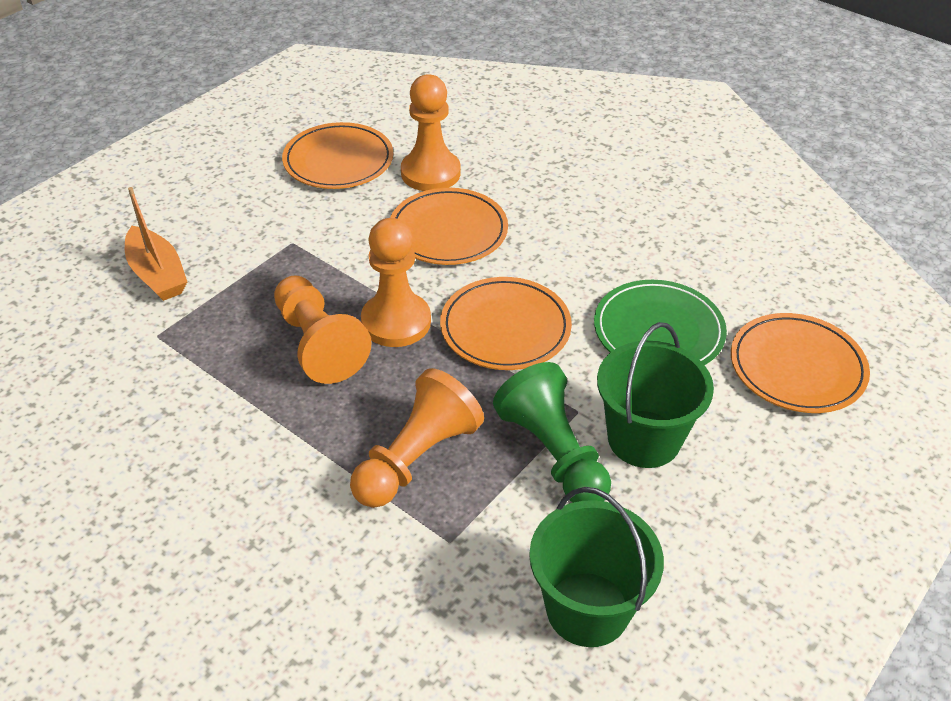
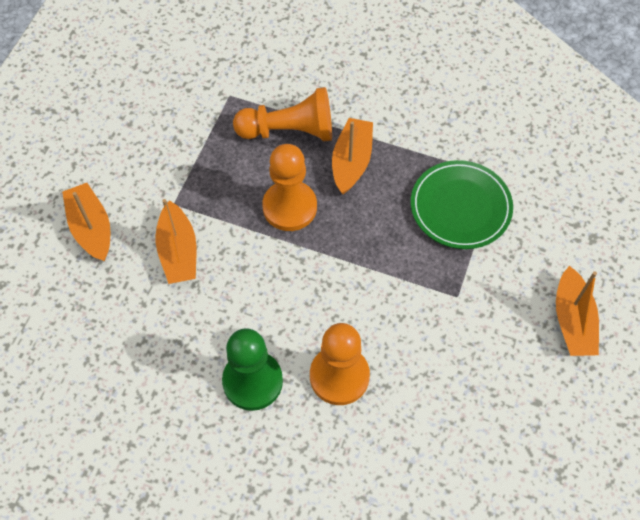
green bucket: [529,487,664,647] [597,322,714,468] = 2 -> none = 0
orange boat: [125,187,187,301] = 1 -> [62,183,110,261] [155,199,196,284] [332,118,373,194] [556,266,599,356] = 4
orange pawn: [274,275,372,384] [350,368,484,508] [361,218,431,347] [401,74,461,191] = 4 -> [233,87,332,142] [262,144,317,231] [310,323,370,405] = 3
orange plate: [282,122,393,189] [390,188,508,265] [440,277,572,370] [731,313,870,413] = 4 -> none = 0

